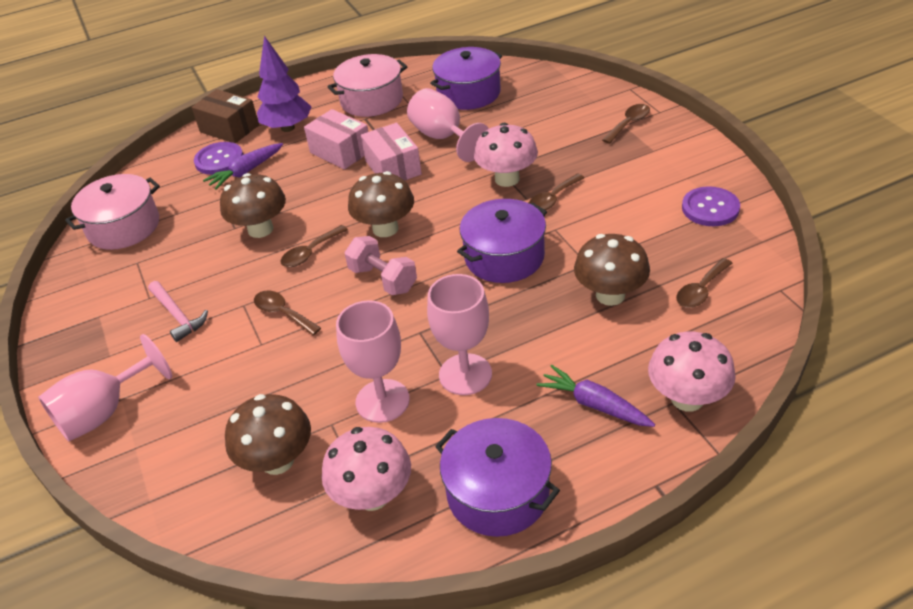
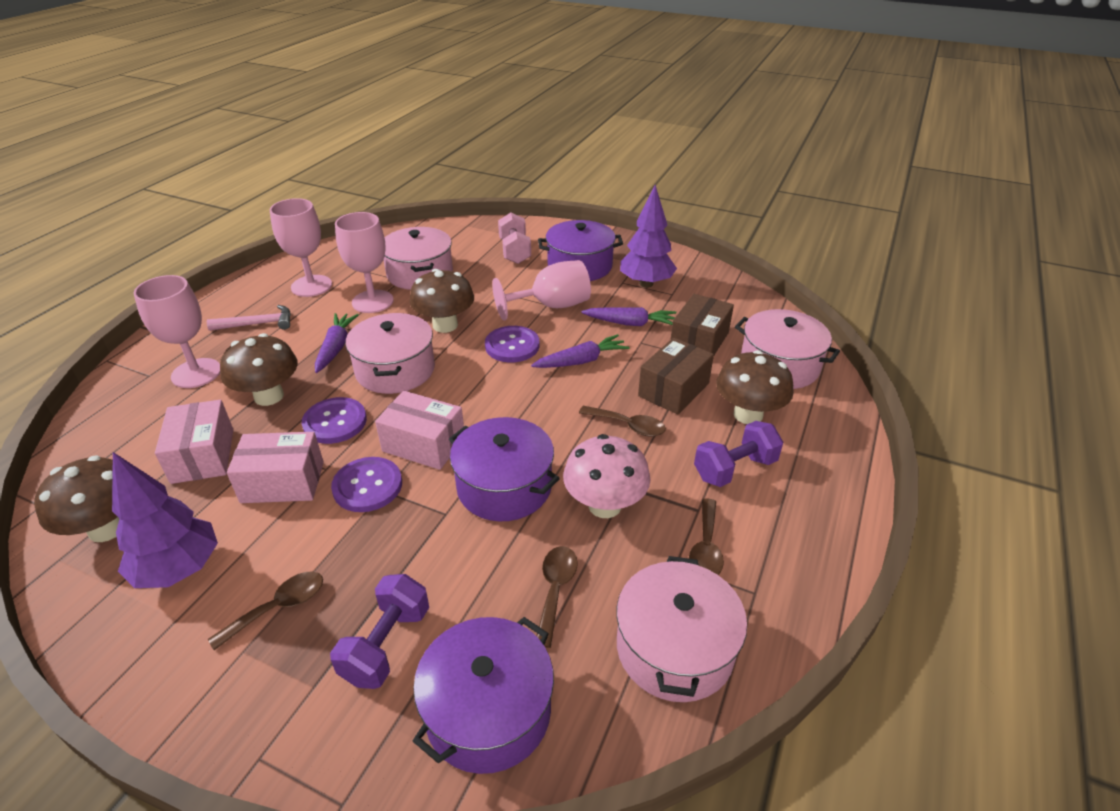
brown box: [192,89,259,144] = 1 -> [638,338,714,414] [671,294,734,355] = 2
brown spoon: [254,291,321,335] [281,225,348,267] [529,173,585,210] [602,104,650,144] [676,258,732,308] = 5 -> [208,571,323,650] [537,546,578,648] [579,406,666,437] [689,498,724,575] = 4
pink box: [304,109,368,170] [361,123,422,180] = 2 -> [155,400,233,484] [227,432,324,503] [375,391,464,470] = 3
pink mushroom: [322,427,411,511] [474,123,538,187] [648,331,736,411] = 3 -> [563,434,651,518] = 1
pink pot: [65,174,160,250] [328,54,407,117] = 2 -> [345,313,435,394] [383,227,453,290] [616,556,747,702] [735,309,840,389] = 4
purple button: [194,142,243,175] [682,186,740,226] = 2 -> [302,397,367,444] [331,457,402,512] [485,326,539,362] = 3
purple carrot: [203,143,283,190] [536,365,655,427] = 2 -> [315,313,358,373] [531,334,630,368] [581,307,676,326] = 3
purple dumbbell: none = 0 -> [330,574,429,689] [694,421,783,487] = 2
purple tree: [257,36,312,132] = 1 -> [112,452,218,588] [620,185,677,288] = 2

